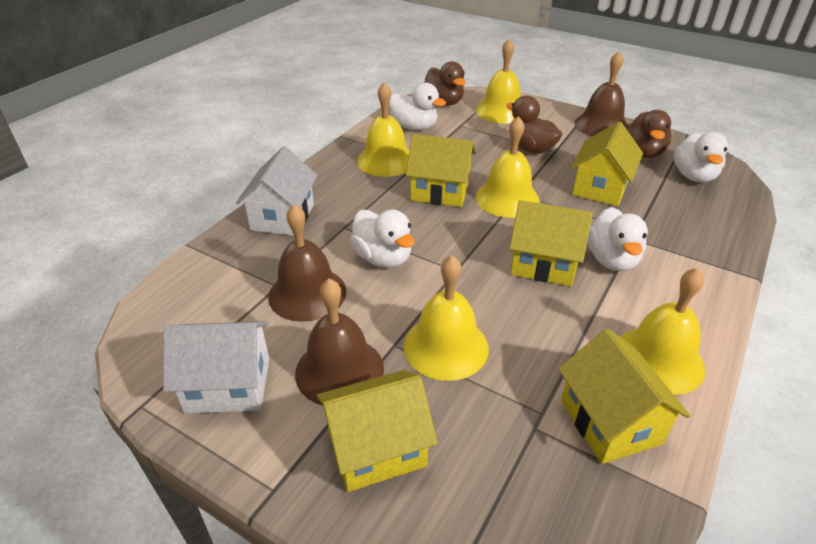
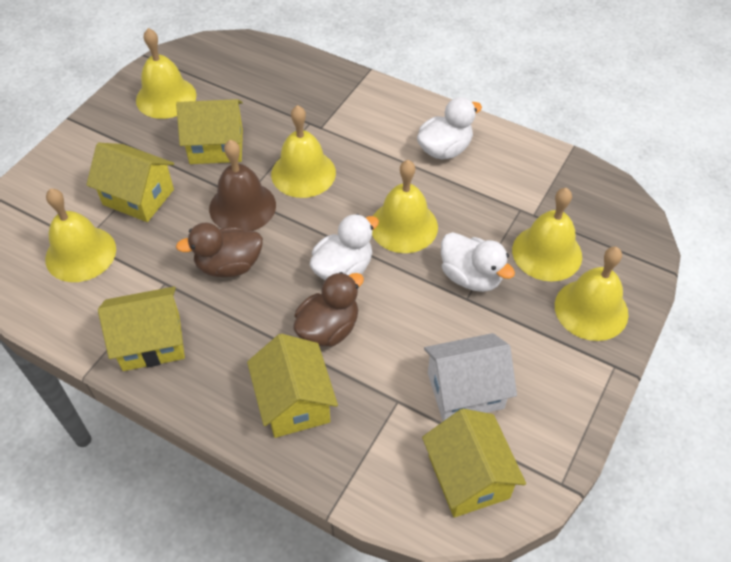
brown bell: [268,204,346,322] [295,278,384,406] [574,51,627,136] = 3 -> [209,140,276,231] = 1
brown duck: [424,61,466,106] [506,96,562,154] [626,110,671,158] = 3 -> [176,223,263,277] [293,272,364,347] = 2
white duck: [350,209,415,268] [389,83,446,130] [587,207,648,271] [674,132,728,182] = 4 -> [310,214,379,280] [417,97,482,160] [441,232,515,292] = 3
white house: [163,321,269,414] [236,146,318,236] = 2 -> [424,333,517,421] = 1
yellow bell: [357,82,409,177] [404,255,489,381] [475,39,521,123] [475,116,540,218] [621,268,705,395] = 5 -> [45,189,116,282] [136,28,197,119] [271,105,336,198] [372,160,438,253] [512,188,582,281] [555,246,629,341] = 6

